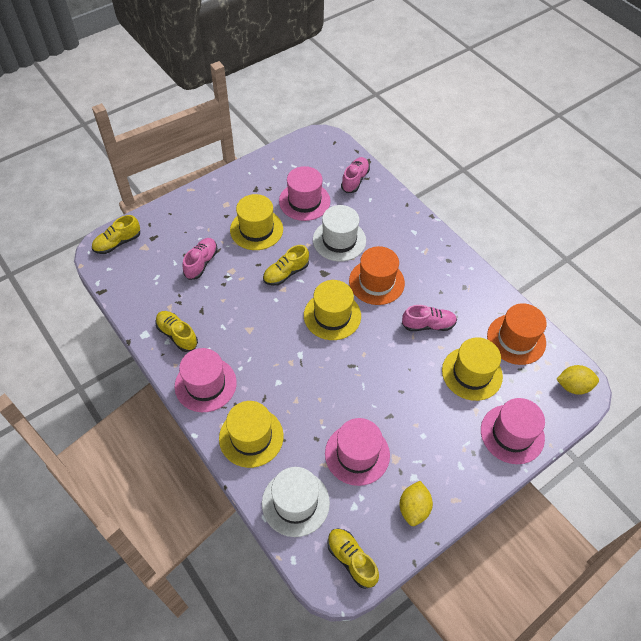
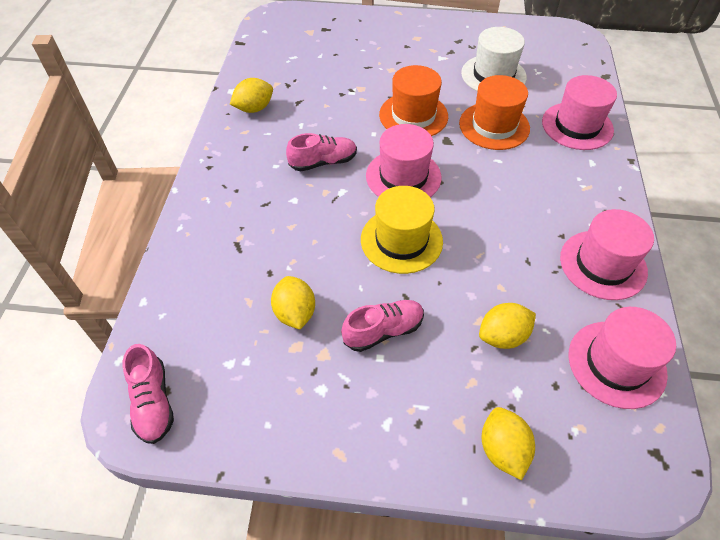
white hat: [262,467,330,537] [313,205,366,262] = 2 -> [461,27,527,91] = 1
yellow hat: [219,401,284,468] [230,194,283,250] [304,280,361,340] [442,337,503,401] = 4 -> [361,186,443,274] = 1
yellow lemon: [399,481,433,526] [556,365,599,395] = 2 -> [230,78,273,113] [271,276,315,329] [479,303,536,349] [482,407,535,480] = 4
yellow shoe: [92,215,140,254] [155,311,198,352] [263,245,309,286] [327,529,379,589] = 4 -> none = 0

